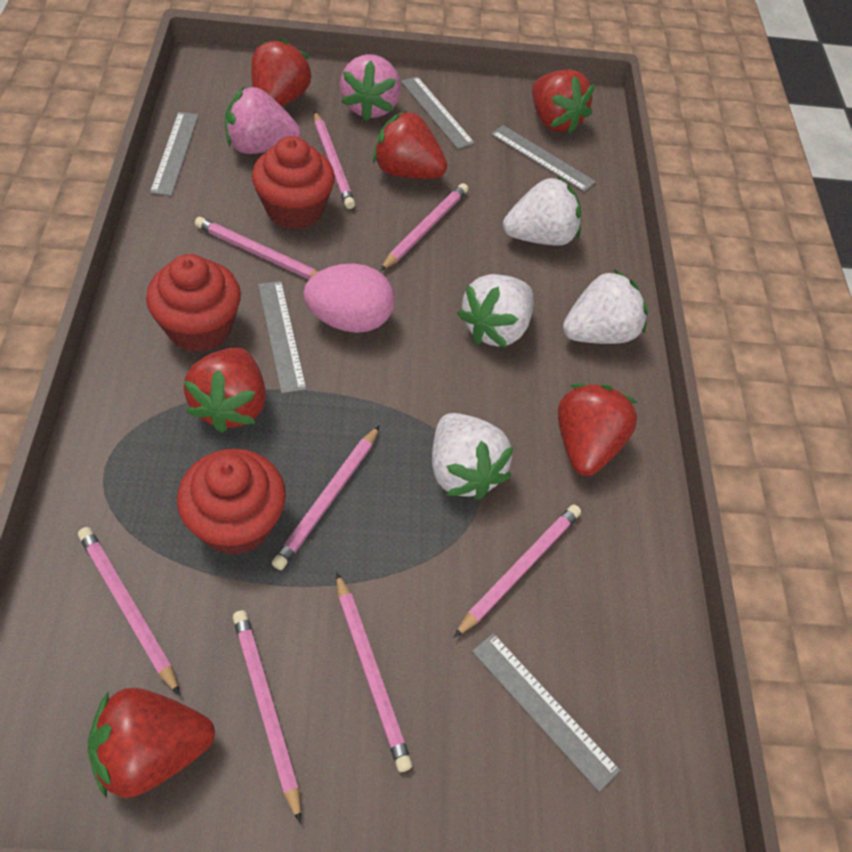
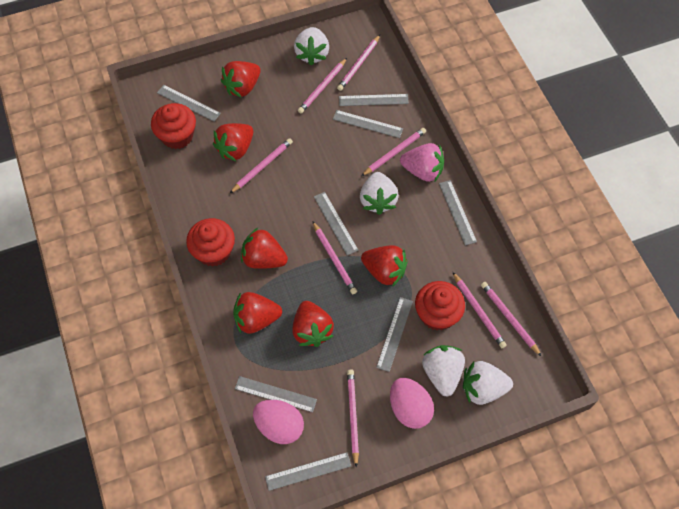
grey ruler: [150,112,199,196] [258,281,307,394] [401,76,475,149] [472,633,620,792] [491,125,596,192] = 5 -> [157,85,221,121] [235,376,317,413] [265,452,351,491] [314,192,359,256] [333,110,403,138] [339,94,409,106] [376,297,413,372] [439,180,477,246] = 8
pink egg: [303,264,394,333] = 1 -> [253,400,304,444] [390,378,434,429] = 2
pink strawberry: [225,87,301,154] [340,55,401,121] = 2 -> [400,143,444,182] = 1

